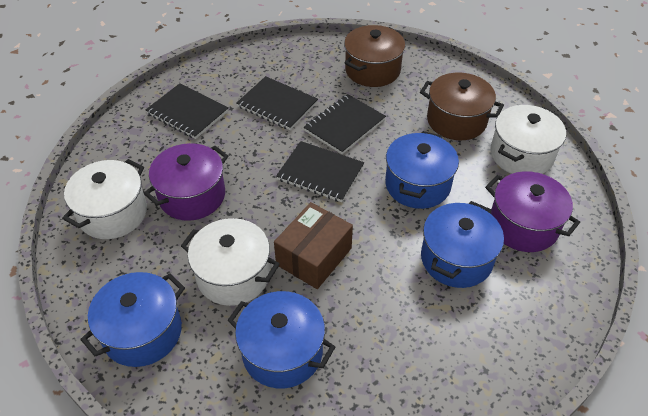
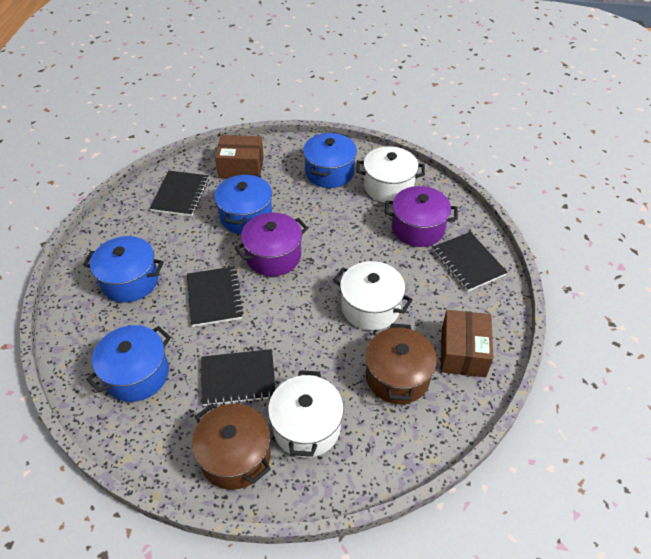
brown box: [274,202,353,289] = 1 -> [215,135,264,178] [441,310,493,377] = 2

